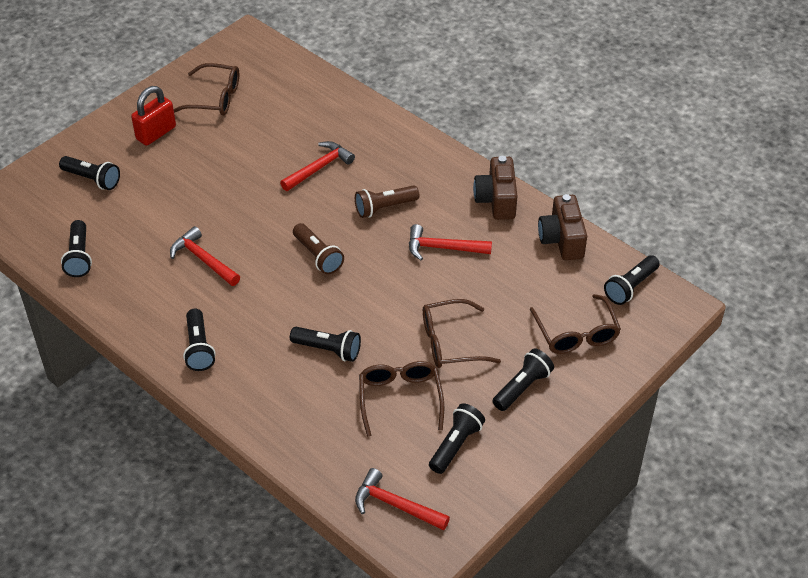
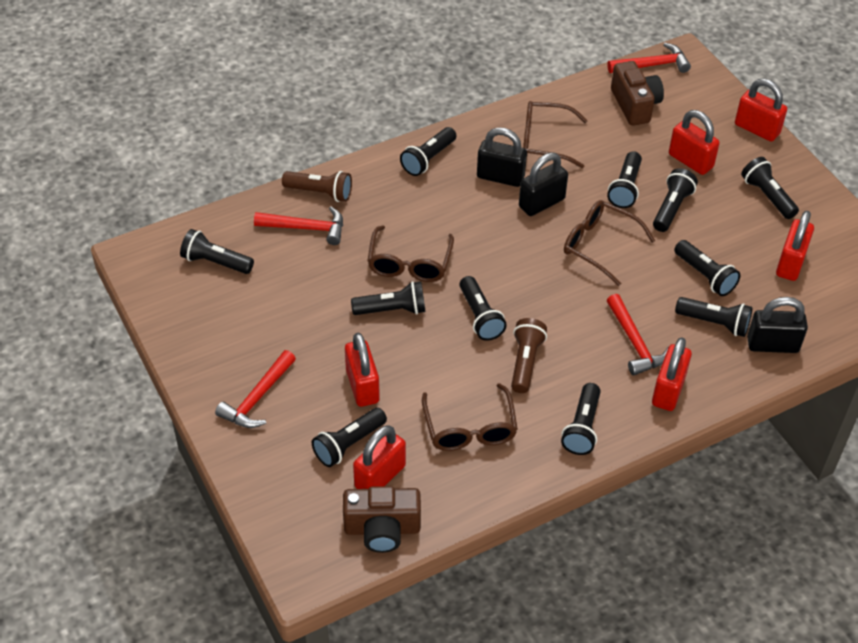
black flashlight: [59,156,120,190] [61,220,92,277] [183,308,216,371] [290,327,361,362] [429,403,485,474] [492,348,554,411] [604,255,660,305] = 7 -> [180,229,254,274] [312,408,387,467] [351,281,425,315] [400,127,456,176] [459,276,507,341] [561,383,601,455] [607,151,642,208] [653,168,698,232] [674,240,740,296] [675,297,752,337] [741,157,799,219] = 11
black padlock: none = 0 -> [477,127,527,187] [519,153,568,216] [747,297,808,353] = 3
red padlock: [131,86,176,146] = 1 -> [345,333,380,407] [353,425,406,489] [652,337,692,411] [669,110,720,175] [735,79,787,142] [776,211,814,281] = 6

